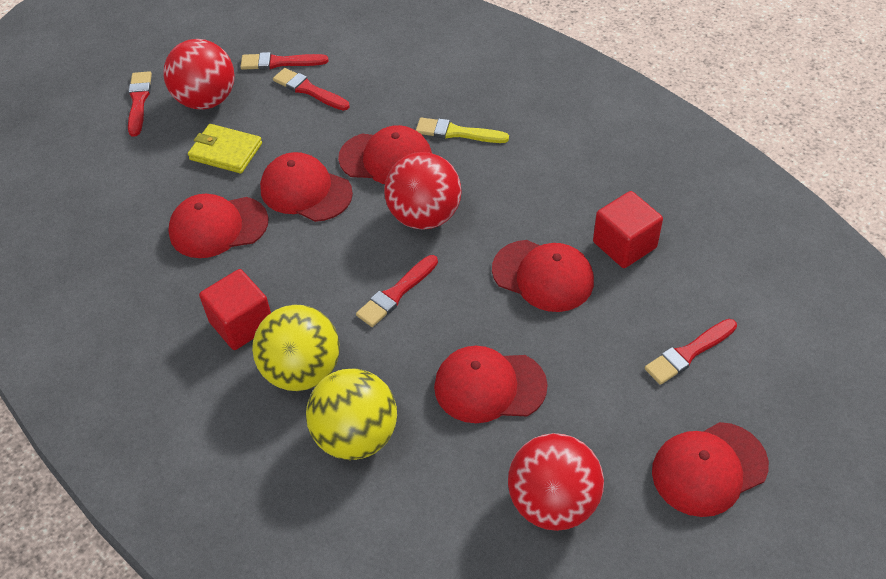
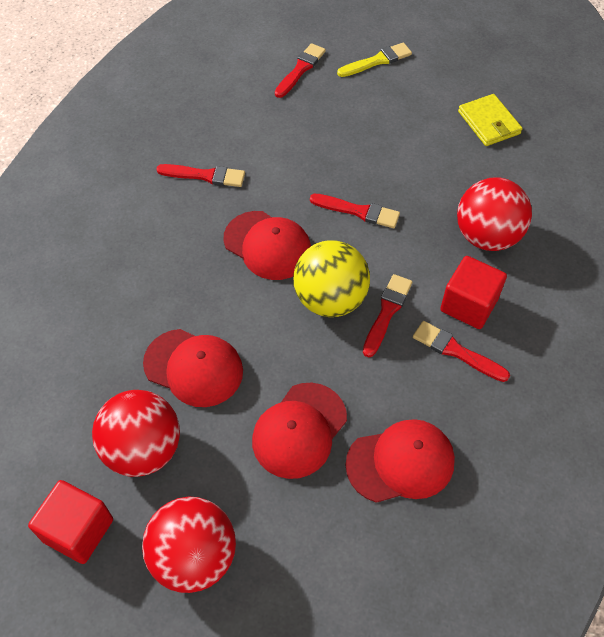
red cap: [168,194,268,258] [260,152,353,222] [338,125,432,184] [434,346,548,423] [492,240,594,312] [652,422,769,517] = 6 -> [143,329,243,407] [224,211,311,280] [252,383,347,479] [345,419,455,503] = 4
yellow ball: [252,304,340,391] [306,369,397,460] = 2 -> [293,240,370,317] = 1

